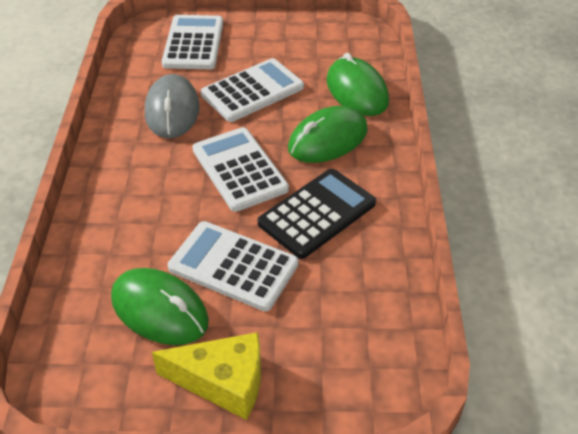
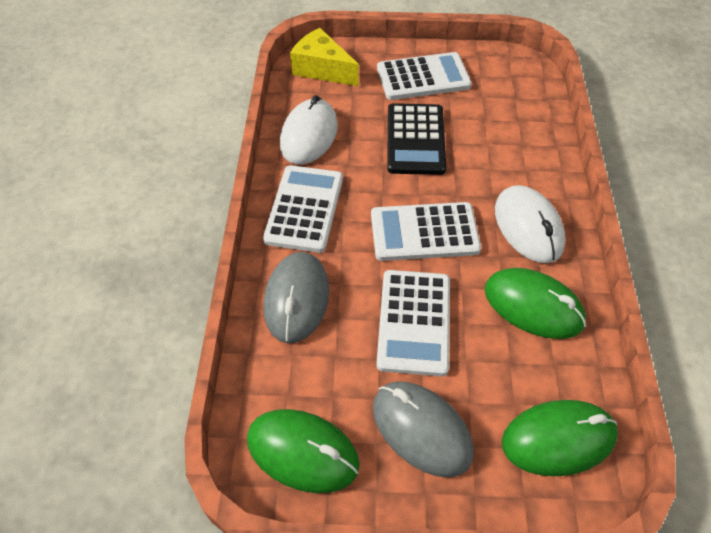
grey mouse: [145,74,200,138] = 1 -> [263,252,329,343] [373,381,474,478] = 2
white mouse: none = 0 -> [280,95,338,165] [495,185,565,263] = 2

